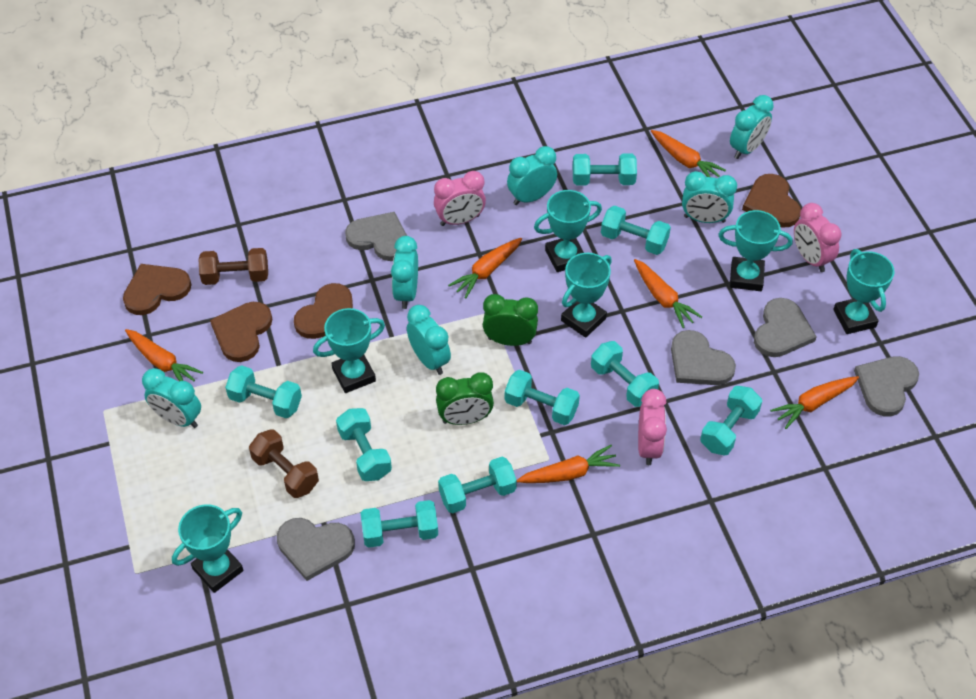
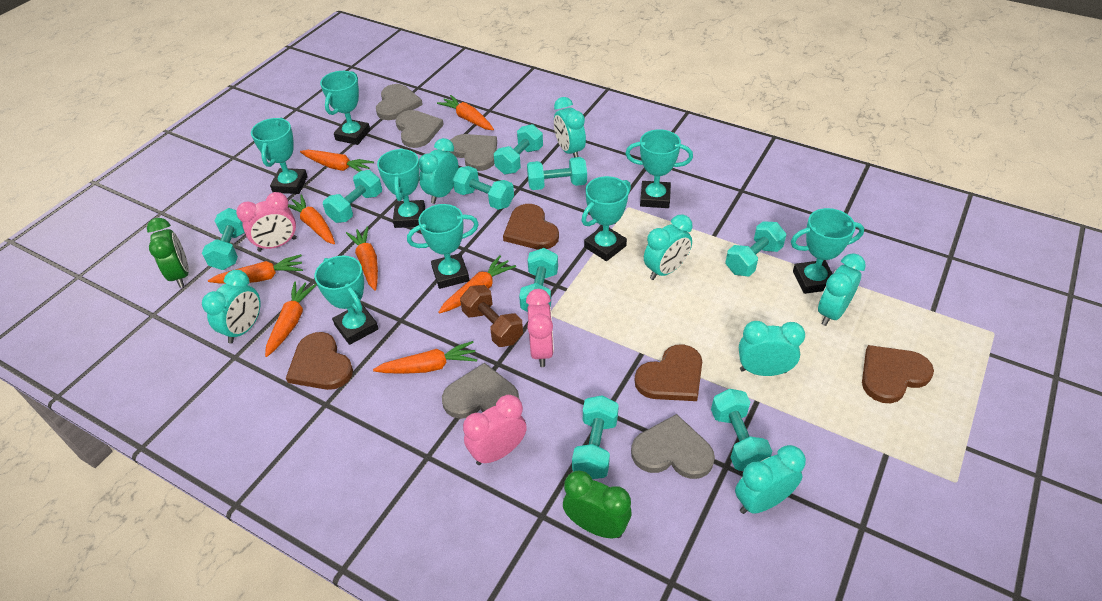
brown dumbbell: [199,248,268,285] [249,429,319,498] = 2 -> [460,285,523,347] = 1
orange carrot: [125,329,203,381] [448,238,522,299] [517,445,620,483] [634,259,702,328] [651,130,726,177] [770,376,859,429] = 6 -> [208,254,303,283] [265,281,317,357] [288,194,335,244] [300,150,374,172] [346,226,378,291] [373,341,477,374] [437,95,494,130] [438,255,516,314] = 8
turquoise clock: [142,368,201,428] [391,236,418,309] [407,305,451,375] [507,146,557,205] [682,171,737,223] [730,95,774,159] = 6 -> [202,270,261,344] [419,138,458,204] [554,97,586,158] [644,214,693,280] [735,445,806,514] [739,321,805,376] [818,253,866,326] = 7
turquoise trophy: [172,504,244,593] [313,308,385,393] [534,190,602,272] [561,253,612,338] [718,210,793,291] [833,249,895,334] = 6 -> [251,118,308,194] [314,256,379,345] [320,71,370,145] [377,148,425,228] [407,204,479,289] [581,176,631,261] [625,129,693,208] [791,208,864,294] = 8

